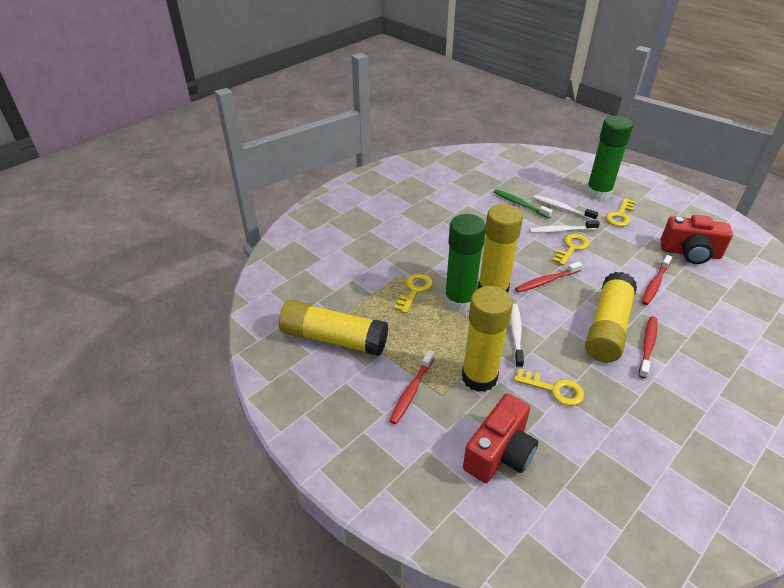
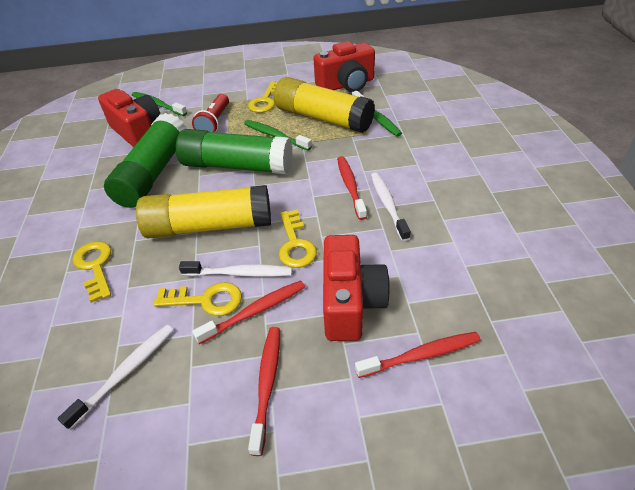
green toothbrush: [494,189,553,218] = 1 -> [132,92,187,116] [244,120,312,151] [352,91,402,136] = 3
red camera: [463,393,538,483] [660,215,733,264] = 2 -> [98,89,160,147] [314,41,375,92] [323,235,390,341] = 3
red flashlight: none = 0 -> [192,94,229,132] = 1
yellow glue stick: [279,300,388,356] [462,286,513,392] [478,204,523,292] [585,272,637,363] = 4 -> [136,185,271,238] [274,77,375,133] = 2

